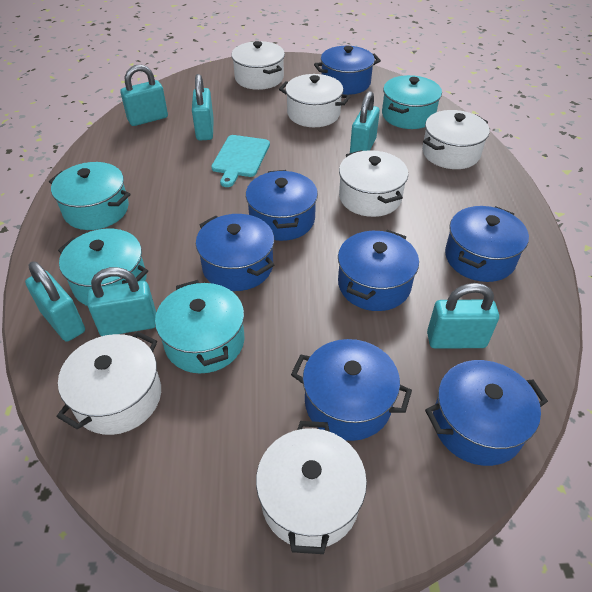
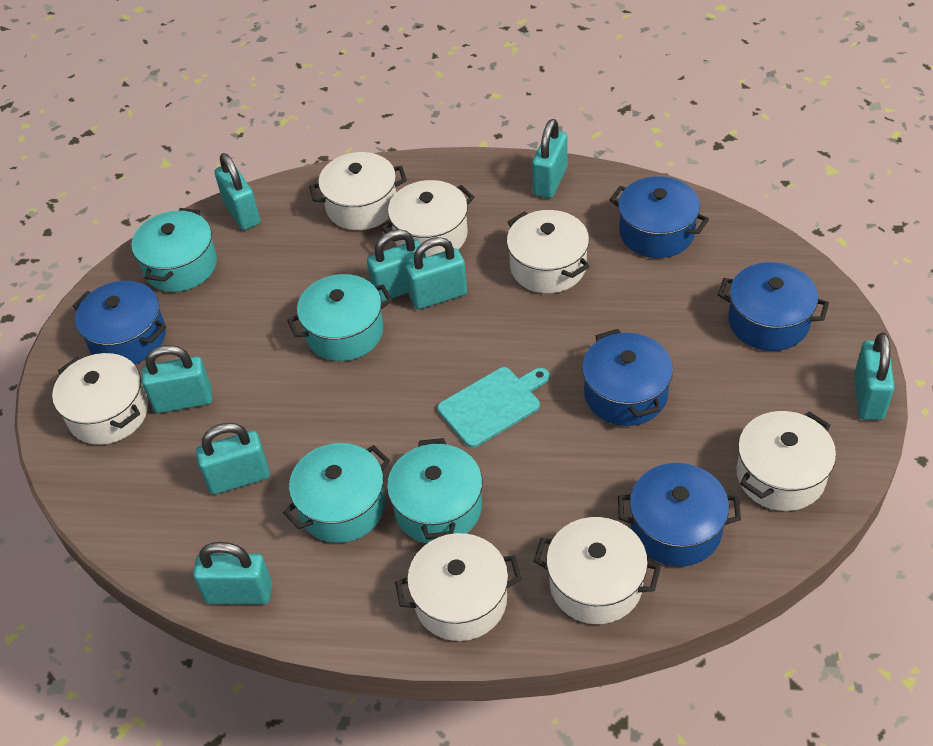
blue pot: [196,214,274,291] [246,170,318,241] [291,339,412,441] [314,46,381,95] [338,230,419,311] [425,360,548,466] [445,206,529,282] = 7 -> [73,281,166,365] [582,329,673,426] [609,176,709,258] [618,463,741,567] [718,262,829,351] = 5
turquoise padlock: [25,261,85,341] [87,267,156,336] [120,65,168,126] [192,74,214,140] [350,91,380,153] [427,283,499,349] = 6 -> [142,345,212,413] [193,542,272,604] [196,423,270,495] [214,153,260,230] [367,229,426,302] [405,237,467,309] [532,119,568,198] [854,333,895,420] = 8
white pot: [57,331,161,435] [231,41,285,90] [256,421,367,554] [279,74,350,127] [339,150,408,217] [422,110,489,169] = 6 -> [52,353,148,445] [309,152,407,230] [381,180,474,257] [395,533,522,641] [507,210,590,293] [534,517,661,624] [736,411,836,511] = 7

